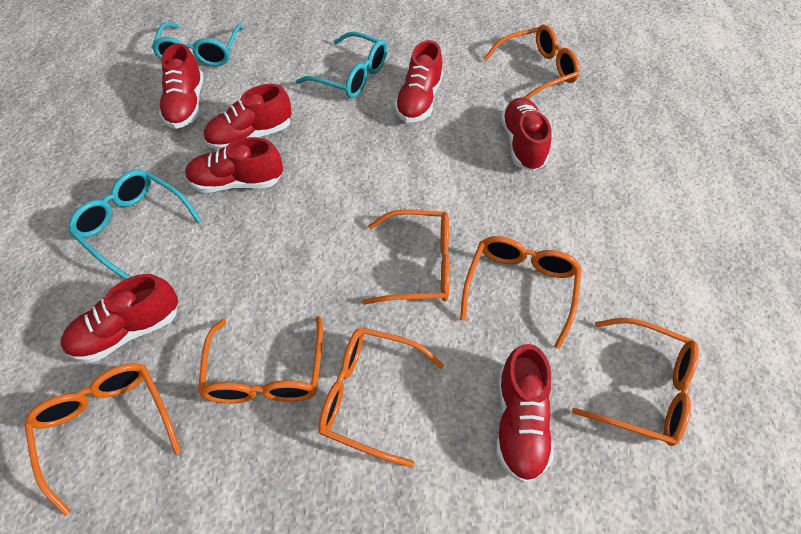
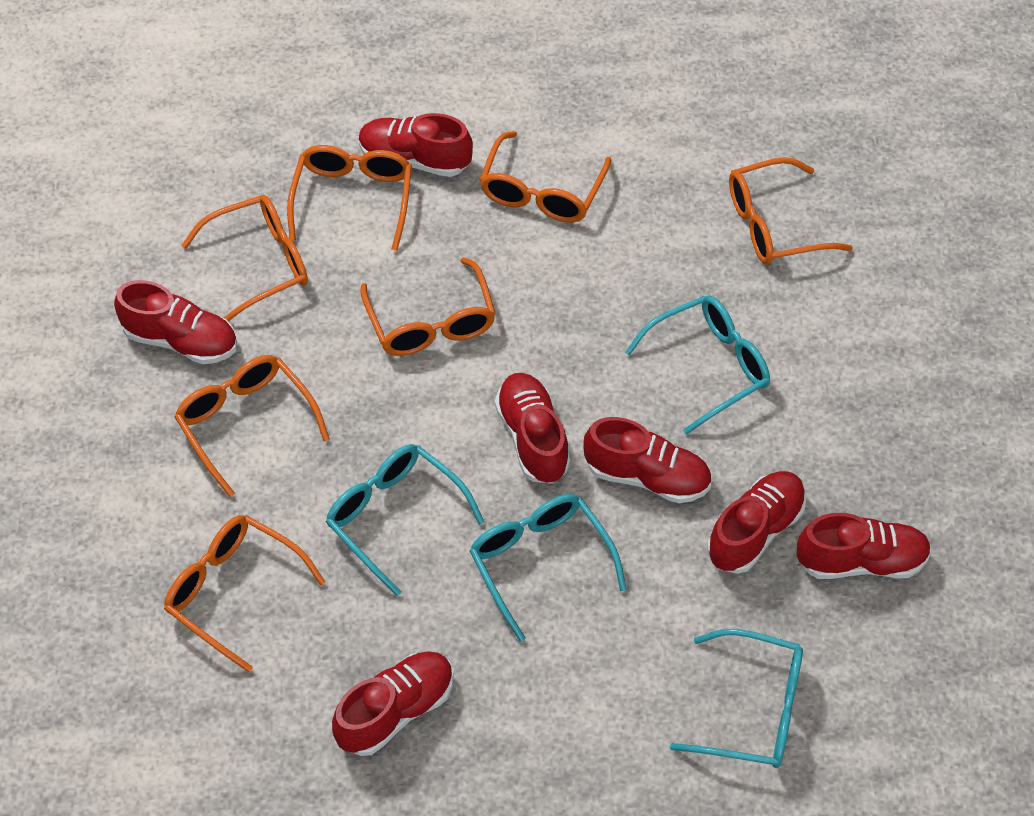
turquoise glasses: [68,170,202,279] [152,22,244,66] [296,31,387,98] = 3 -> [326,444,484,596] [469,494,627,642] [625,295,770,435] [670,629,803,768] = 4

